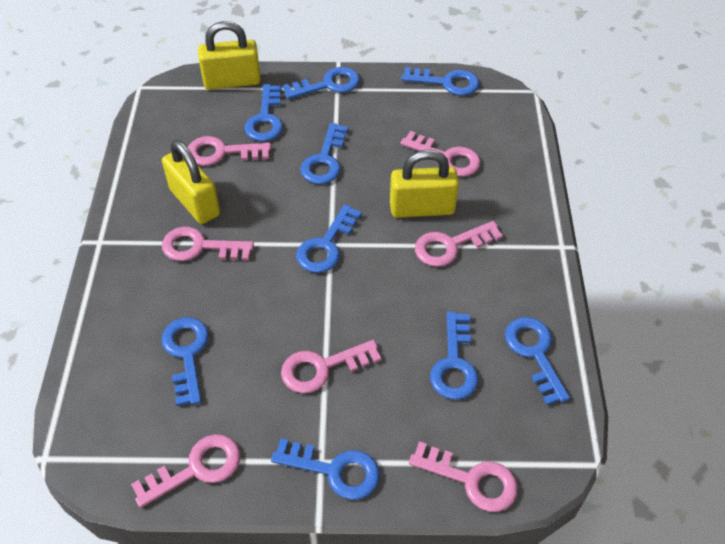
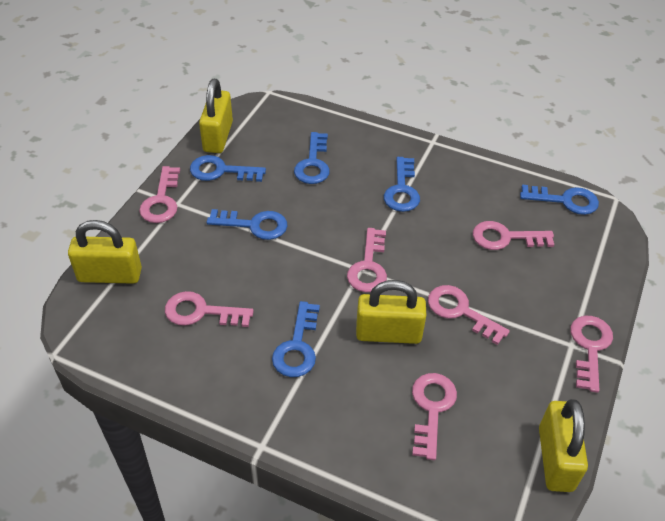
blue key: [161,317,209,406] [244,84,283,142] [271,438,380,500] [283,67,360,99] [296,204,362,273] [300,123,348,184] [401,67,479,96] [430,312,478,400] [505,317,570,405] = 9 -> [190,155,266,182] [207,209,287,240] [272,301,320,377] [294,132,330,184] [384,157,420,212] [520,185,599,215] = 6
yellow padlock: [162,140,220,224] [198,21,261,90] [390,149,459,218] = 3 -> [68,220,142,284] [199,79,233,153] [356,280,426,344] [539,399,588,492] = 4

